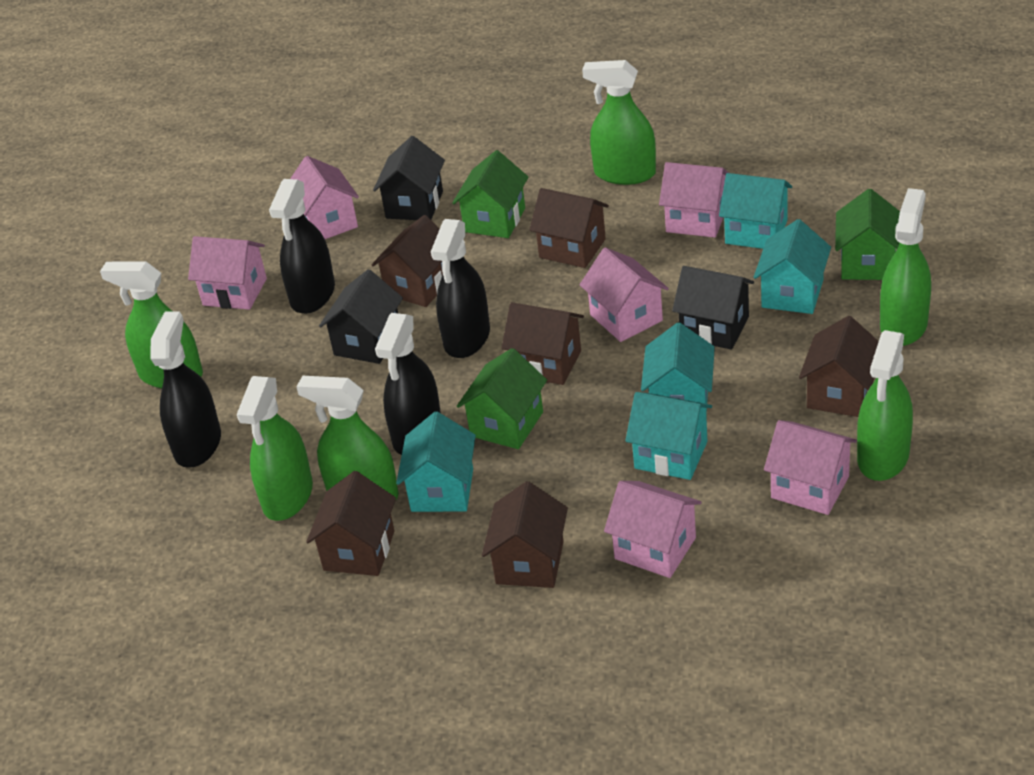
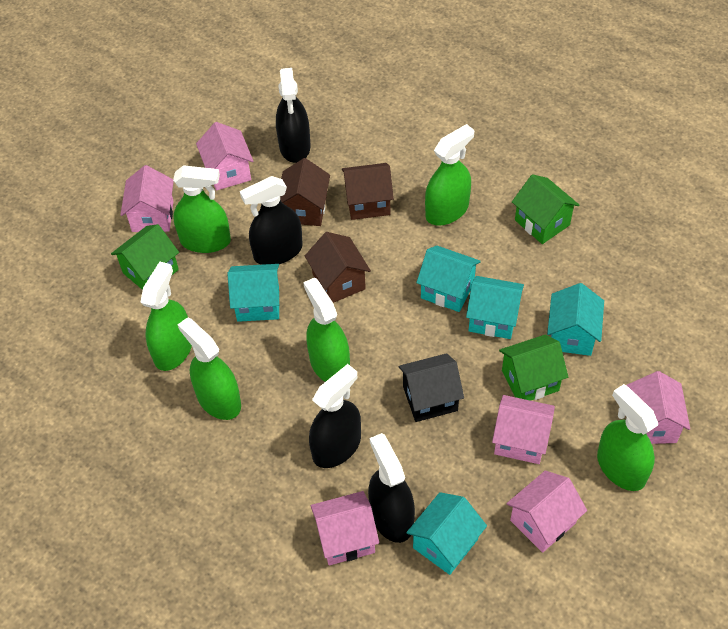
black house: [319,269,403,364] [373,136,445,220] [672,266,754,350] = 3 -> [399,353,464,422] = 1
brown house: [306,471,396,576] [372,215,443,307] [482,481,568,588] [501,302,584,385] [529,188,609,268] [799,316,879,417] = 6 -> [280,158,330,226] [305,232,371,303] [342,163,394,220] = 3

